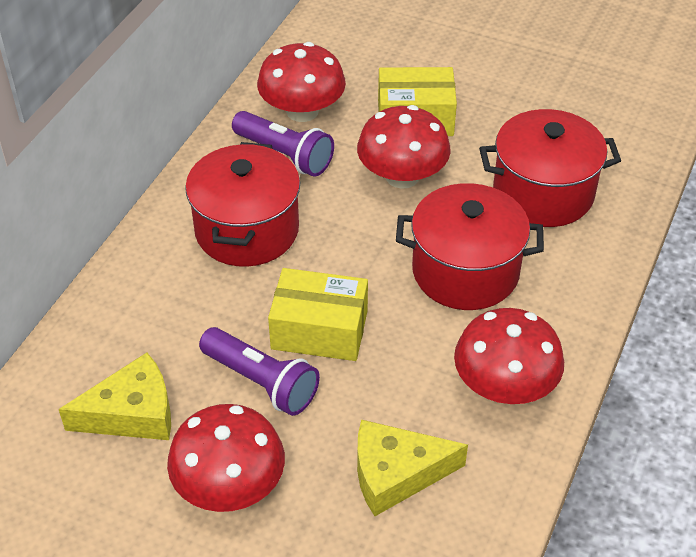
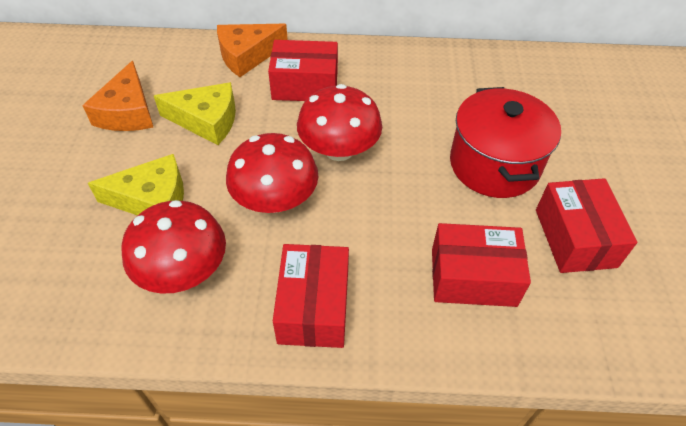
orange cheese: none = 0 -> [82,61,153,131] [217,24,288,77] = 2
purple flashlight: [199,327,320,416] [232,111,334,177] = 2 -> none = 0
red box: none = 0 -> [268,40,338,101] [273,244,349,348] [432,223,531,307] [536,178,637,273] = 4
red mushroom: [167,404,285,512] [257,42,346,122] [357,105,451,189] [454,308,564,404] = 4 -> [121,200,226,294] [226,133,318,213] [297,84,382,161] = 3
red pot: [185,142,300,267] [396,183,544,310] [479,109,621,227] = 3 -> [450,87,561,198] = 1
yellow box: [268,268,368,361] [378,67,457,136] = 2 -> none = 0

